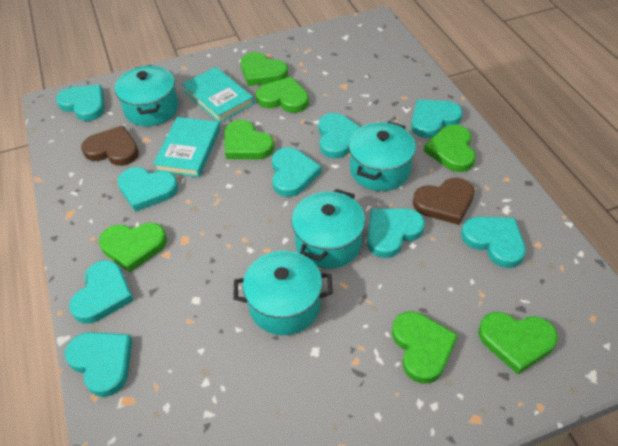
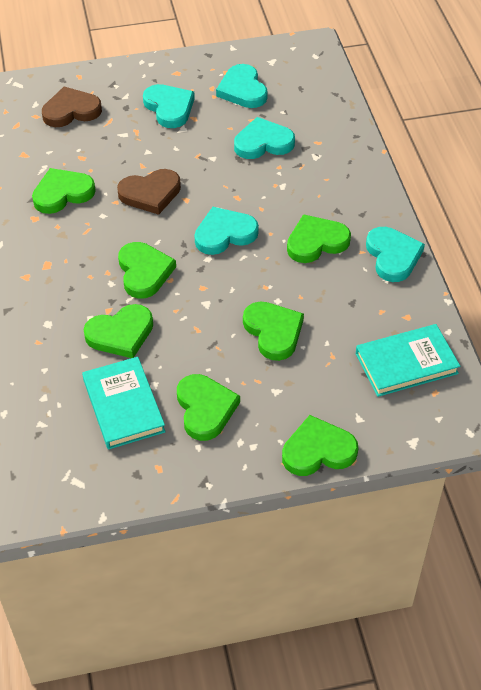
turquoise heart: [56,85,105,121] [65,332,133,397] [69,260,134,323] [117,167,178,212] [272,147,322,197] [318,113,360,159] [367,209,425,258] [411,99,463,138] [461,217,526,268] = 9 -> [143,84,195,128] [194,207,259,255] [216,64,268,108] [234,117,295,159] [366,227,425,282] = 5
turquoise pot: [115,65,179,126] [233,251,333,335] [291,189,365,269] [349,121,416,191] = 4 -> none = 0

